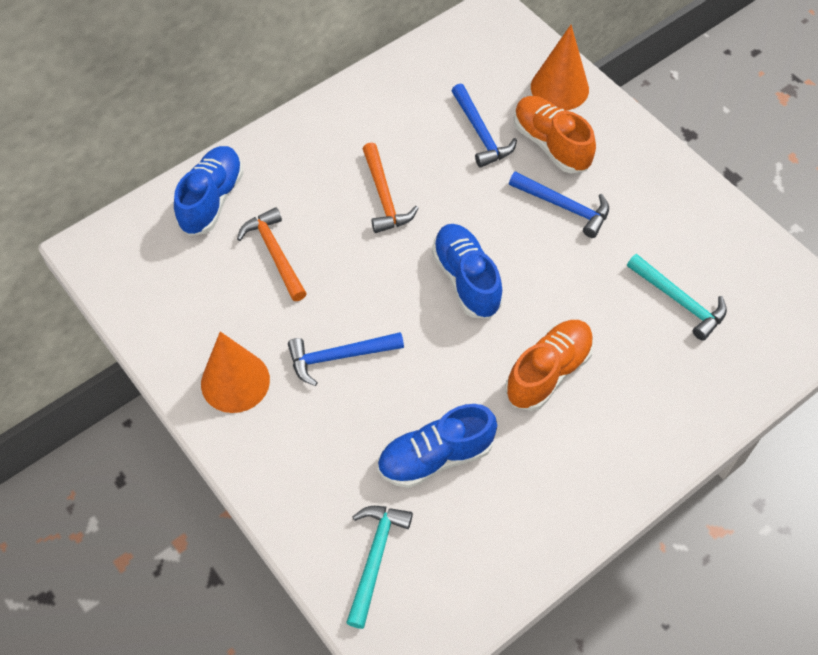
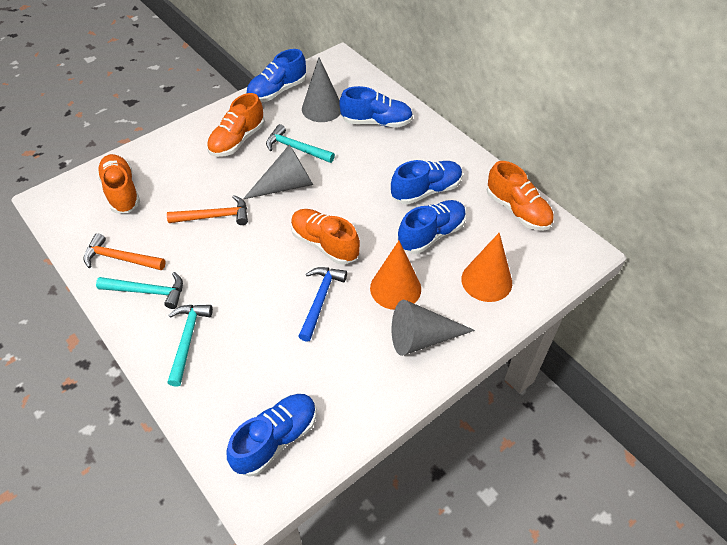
blue hammer: [288,332,404,386] [451,84,517,168] [509,171,609,238] = 3 -> [298,267,347,342] = 1
blue shoe: [174,146,244,236] [377,404,497,488] [432,224,503,318] = 3 -> [226,394,316,477] [246,49,306,102] [339,86,413,128] [391,160,463,204] [398,200,466,254] = 5
grey cone: none = 0 -> [243,144,313,199] [302,57,341,122] [392,300,475,356] = 3
orange shoe: [505,320,594,411] [514,96,596,174] = 2 -> [97,154,140,213] [207,93,265,157] [291,209,360,265] [487,161,554,231] = 4
turquoise hammer: [346,506,413,629] [627,254,727,341] = 2 -> [96,272,183,309] [167,305,213,387] [266,124,335,163] = 3

